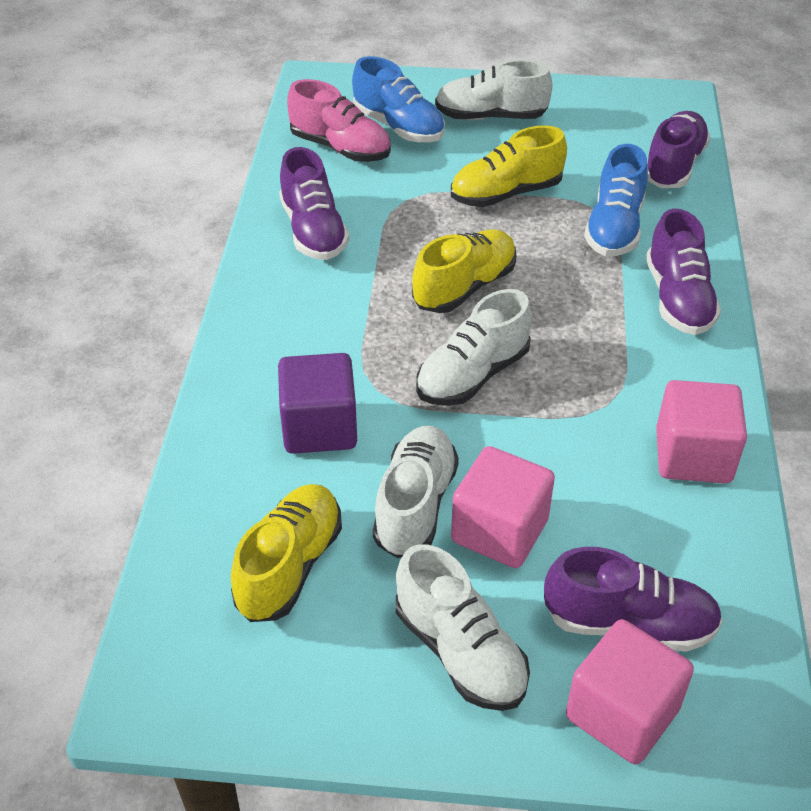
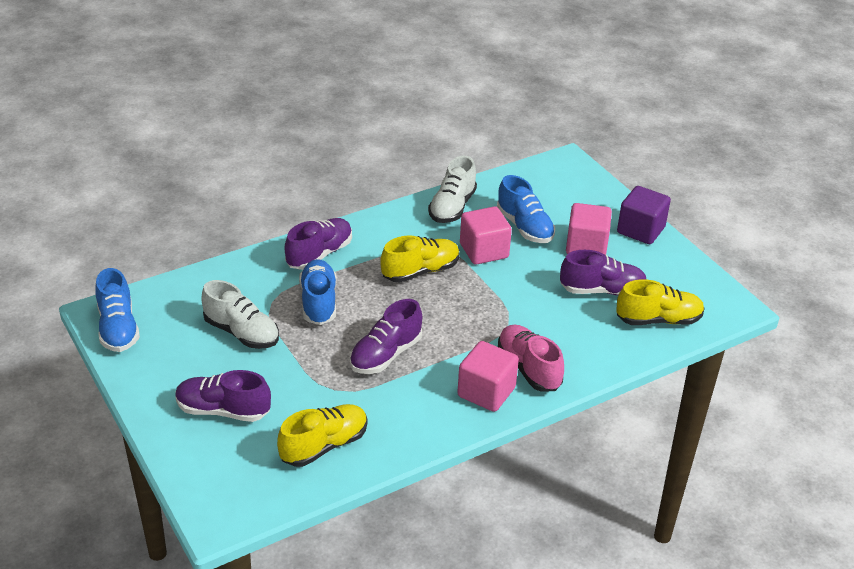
blue shoe: [352,56,445,142] [584,144,648,256] = 2 -> [95,268,140,352] [299,259,337,325] [497,175,555,243] = 3
white shoe: [373,426,459,558] [396,544,530,711] [416,289,532,406] [435,60,552,120] = 4 -> [201,280,279,349] [428,156,477,223] = 2

